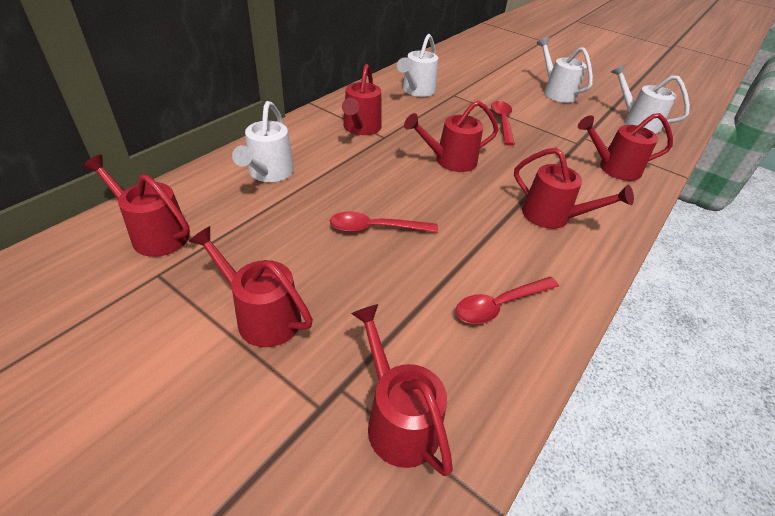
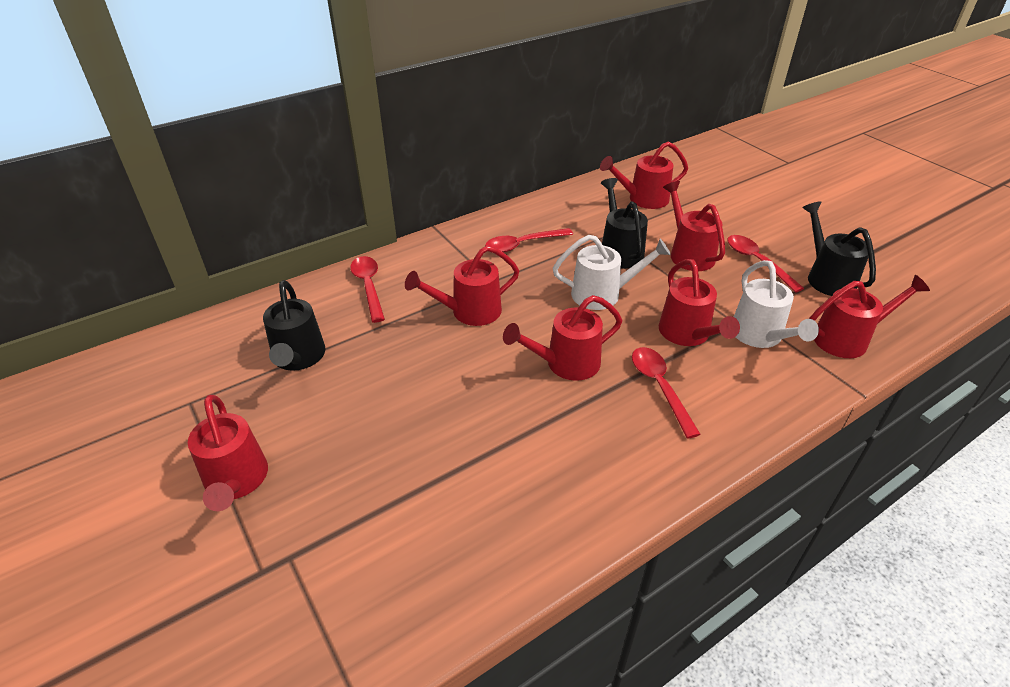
black watering can: none = 0 -> [263,280,325,371] [601,178,648,269] [802,201,876,296] = 3
red spoon: [330,211,438,233] [456,276,559,324] [491,101,515,146] = 3 -> [350,256,385,323] [485,228,573,252] [632,347,701,439] [727,235,804,293] = 4
white watering can: [232,101,294,182] [397,34,438,97] [537,37,593,103] [611,64,690,134] = 4 -> [553,235,671,310] [734,260,819,348] = 2

